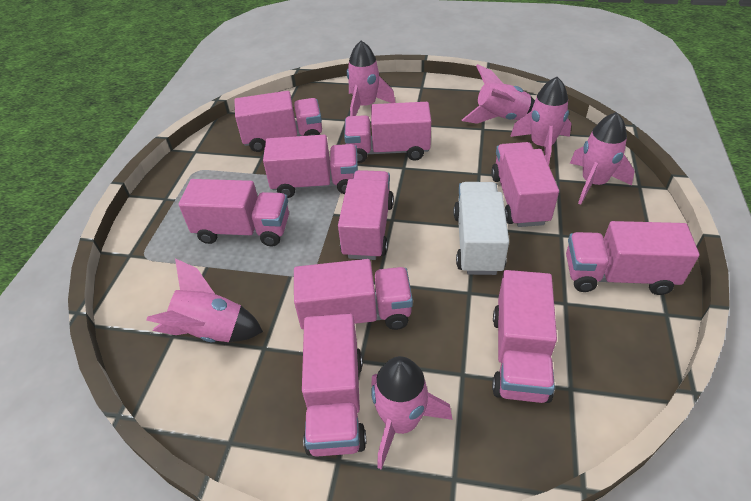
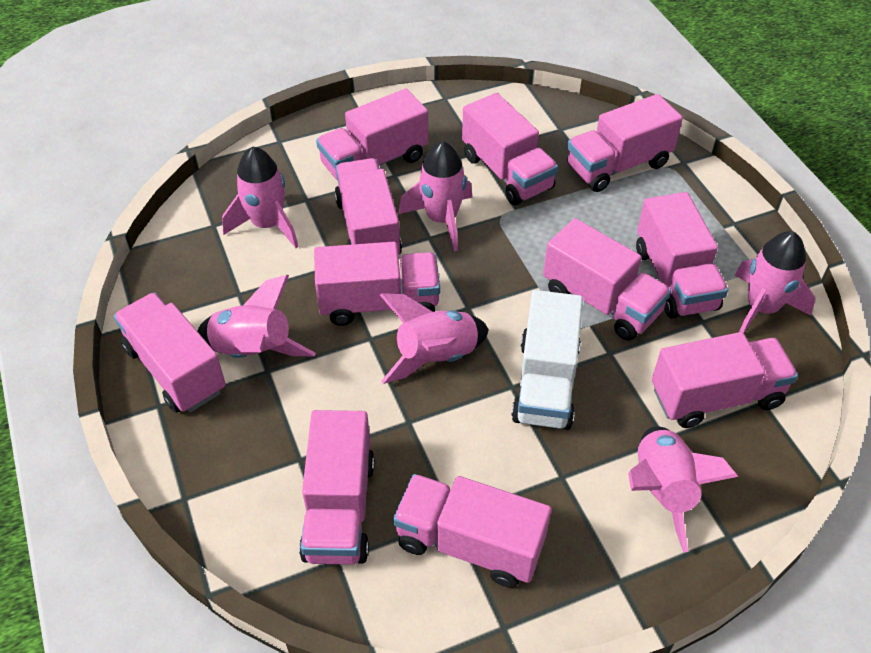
pink truck: [179,179,289,247] [234,91,322,152] [263,135,358,198] [294,259,413,330] [302,314,366,457] [338,170,394,260] [344,102,431,163] [491,142,559,227] [492,270,557,403] [566,221,699,295] = 10 -> [114,292,226,413] [299,410,375,565] [314,242,440,326] [316,89,428,180] [334,158,402,255] [393,474,551,588] [462,93,558,205] [543,218,671,341] [567,94,683,192] [636,192,728,319] [652,332,798,428] = 11

